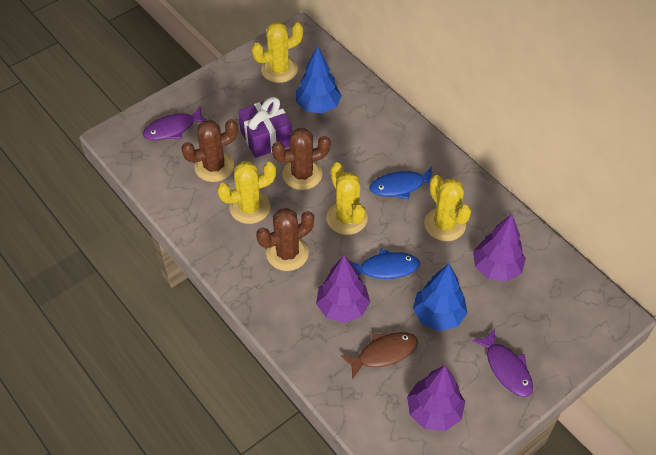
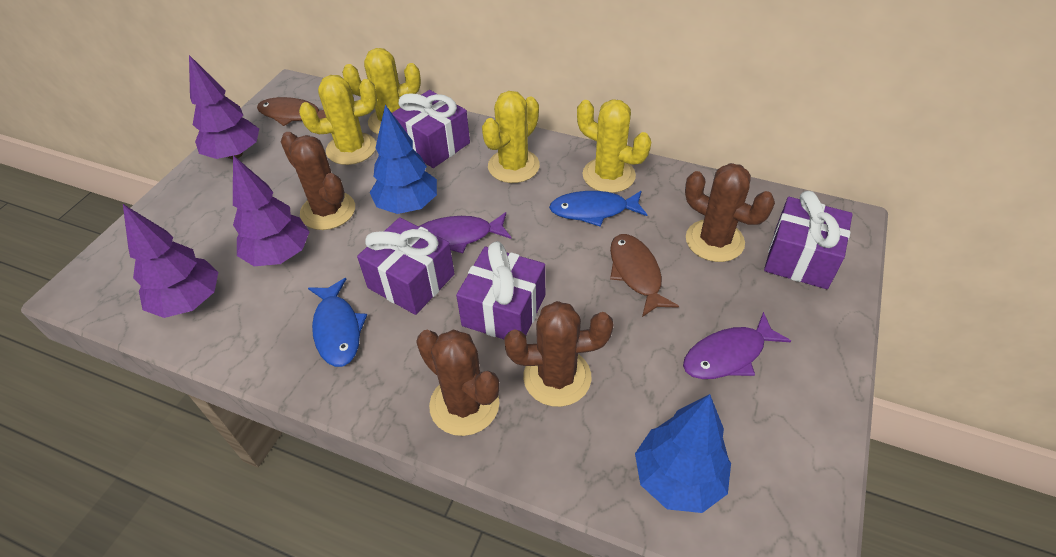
brown cactus: [181,119,238,182] [256,208,314,271] [272,128,331,190] = 3 -> [281,132,355,230] [416,329,499,436] [504,301,614,407] [685,163,775,262] = 4
brown fish: [341,332,418,378] = 1 -> [257,97,326,126] [610,234,679,317] = 2
purple gift: [238,97,292,158] = 1 -> [357,217,455,315] [392,90,470,168] [456,241,545,339] [764,191,853,289] = 4

